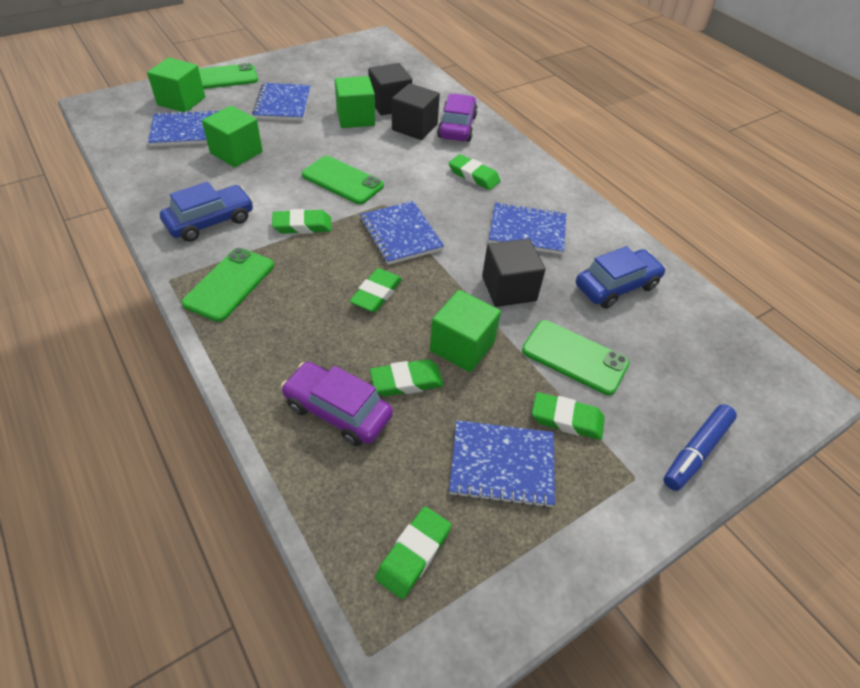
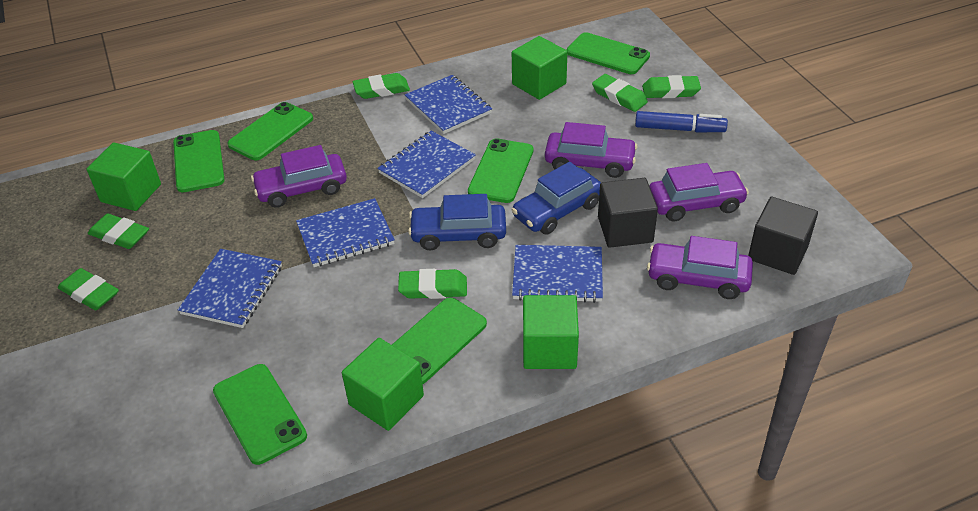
black cube: [368,63,412,116] [392,83,440,140] [482,239,546,307] = 3 -> [598,178,658,248] [748,197,818,275] = 2
green phone: [181,248,274,322] [199,63,258,89] [302,156,384,204] [522,320,630,395] = 4 -> [173,130,225,192] [213,364,307,465] [228,102,313,160] [392,298,487,384] [468,138,533,203] [566,32,650,74] = 6
purple car: [281,362,393,446] [437,94,478,142] = 2 -> [251,145,347,208] [545,122,638,178] [647,236,753,299] [650,163,749,221] = 4

